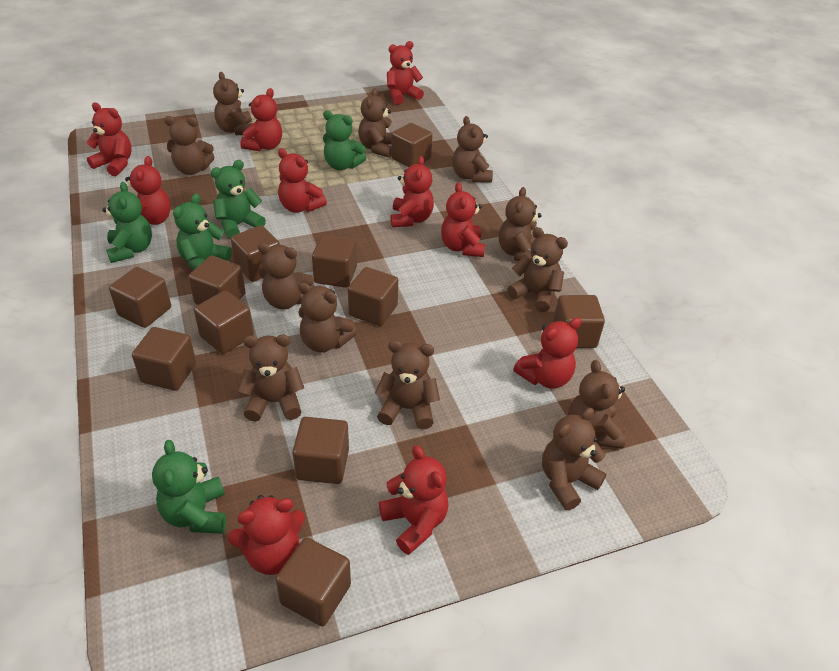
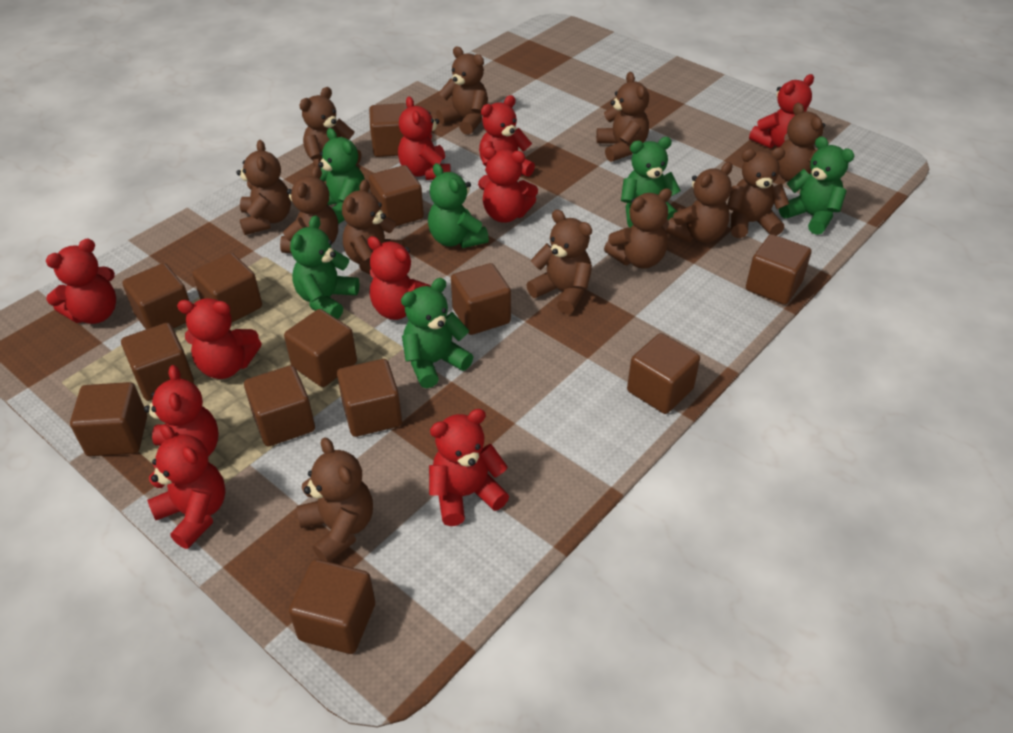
brown cube: [109,267,171,328] [132,327,196,391] [188,255,246,305] [194,290,254,354] [231,225,280,282] [275,538,351,626] [292,417,349,484] [312,234,357,288] [348,267,398,326] [391,123,433,167] [553,295,605,348] = 11 -> [70,382,147,456] [121,323,194,401] [122,263,189,329] [192,253,262,322] [244,365,315,446] [284,309,357,387] [289,559,375,654] [337,359,402,437] [369,103,407,157] [369,165,424,227] [451,263,511,335] [627,333,700,414] [746,234,811,305] = 13
green teddy bear: [102,182,152,263] [152,440,226,534] [173,193,232,270] [210,160,266,239] [323,110,367,170] = 5 -> [290,215,360,319] [318,128,365,224] [401,278,473,388] [428,163,489,248] [621,137,681,228] [779,136,854,235] = 6

